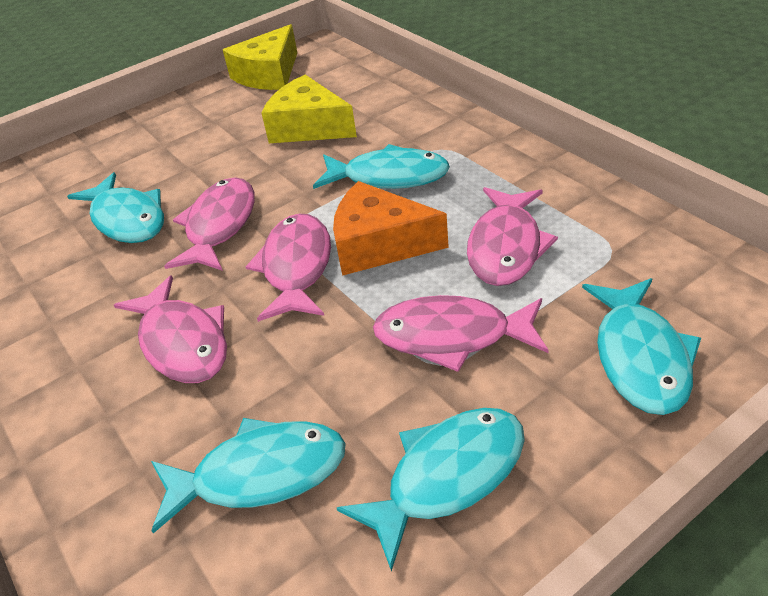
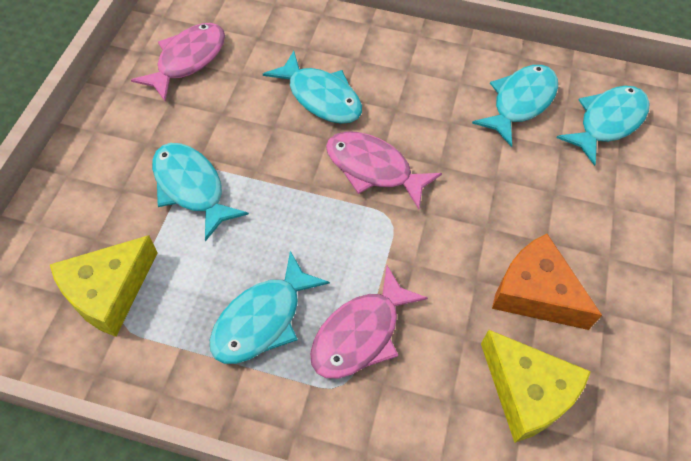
pink fish: [114,275,227,383] [164,177,255,271] [245,214,331,322] [373,295,549,372] [467,187,558,286] = 5 -> [131,23,225,101] [310,266,428,379] [326,131,442,209] = 3

